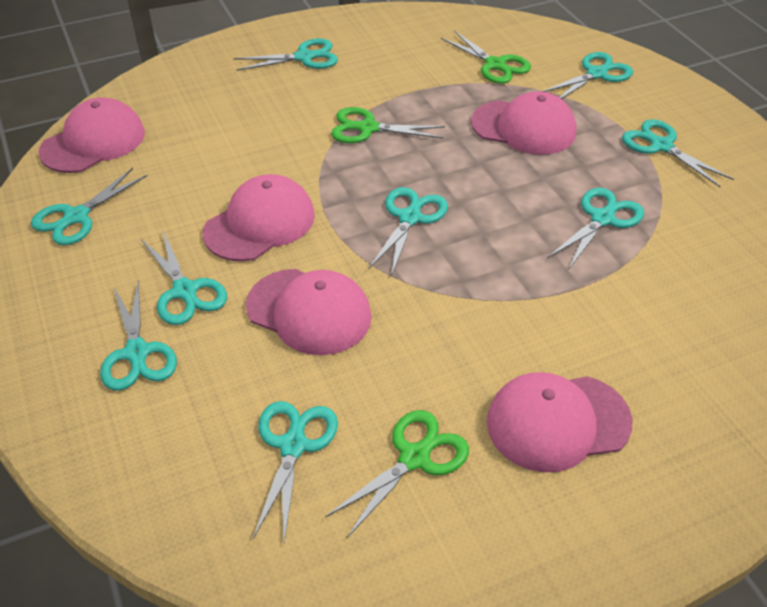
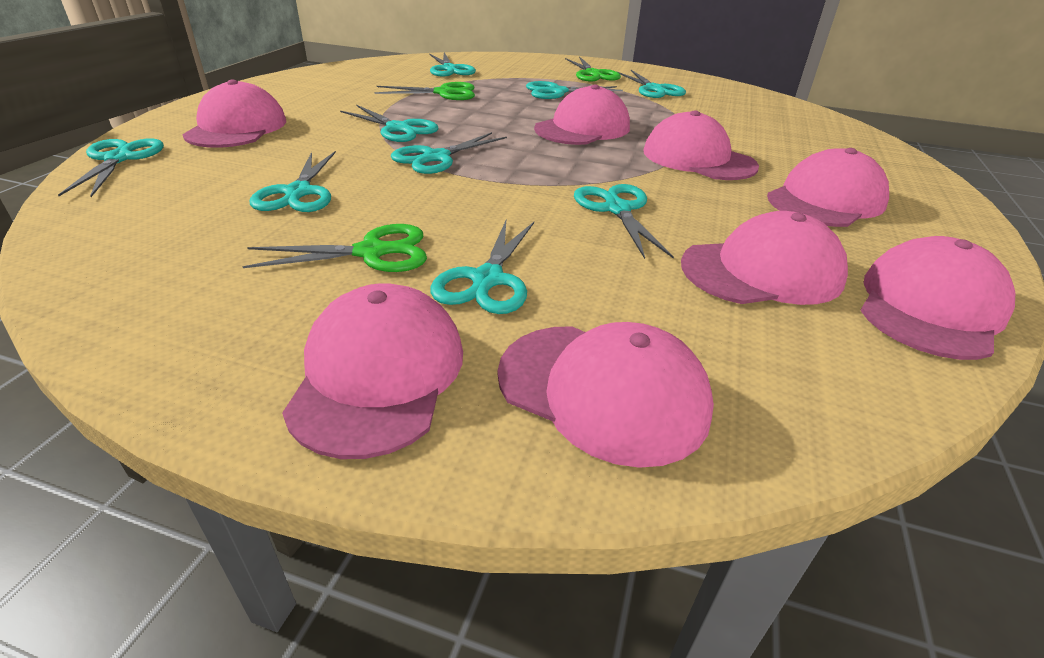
pink cap: [38,97,145,173] [203,174,315,262] [246,269,372,355] [471,91,576,155] [487,372,632,473] = 5 -> [182,80,286,148] [282,283,463,459] [497,322,714,468] [534,85,630,145] [643,110,759,180] [681,211,848,305] [767,148,889,227] [860,236,1015,360] = 8

